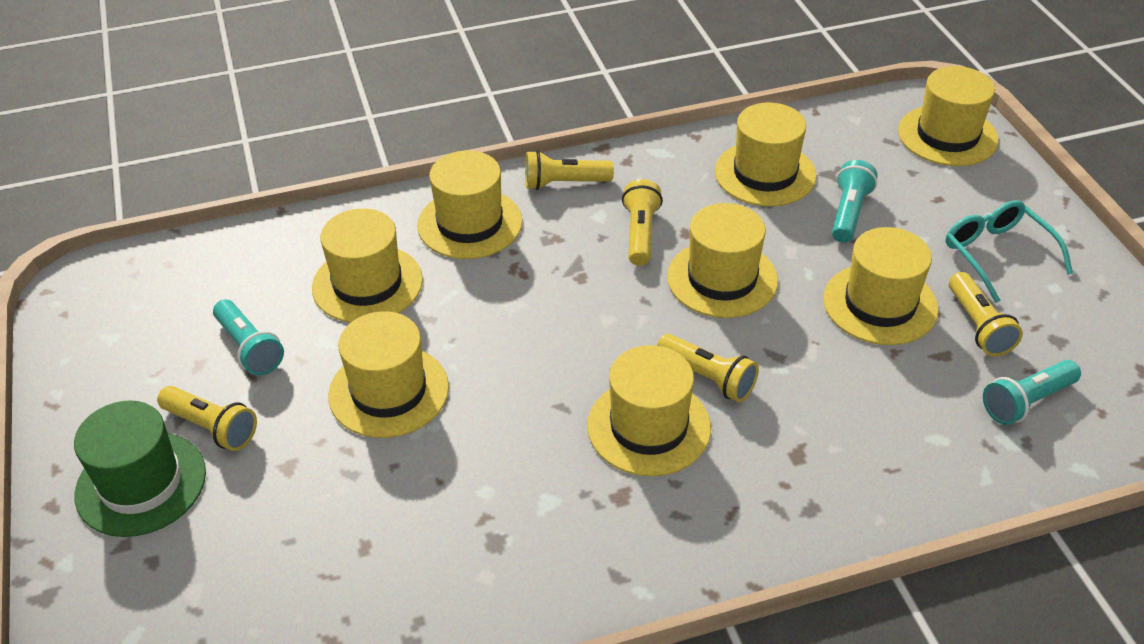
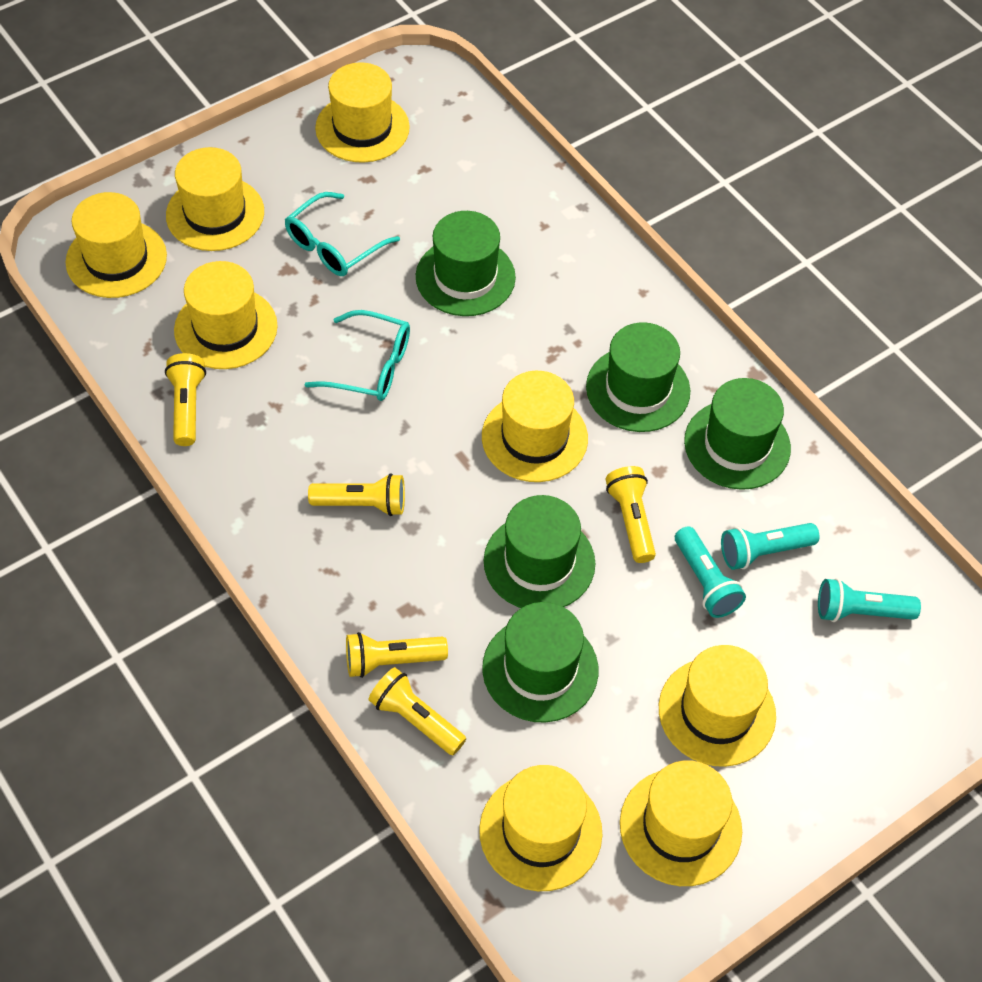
green hat: [74,400,206,537] = 1 -> [416,211,516,316] [482,602,599,723] [484,495,595,608] [586,322,690,432] [684,378,791,490] = 5
turquoise glasses: [945,200,1073,303] = 1 -> [285,192,400,276] [304,310,410,401] = 2

